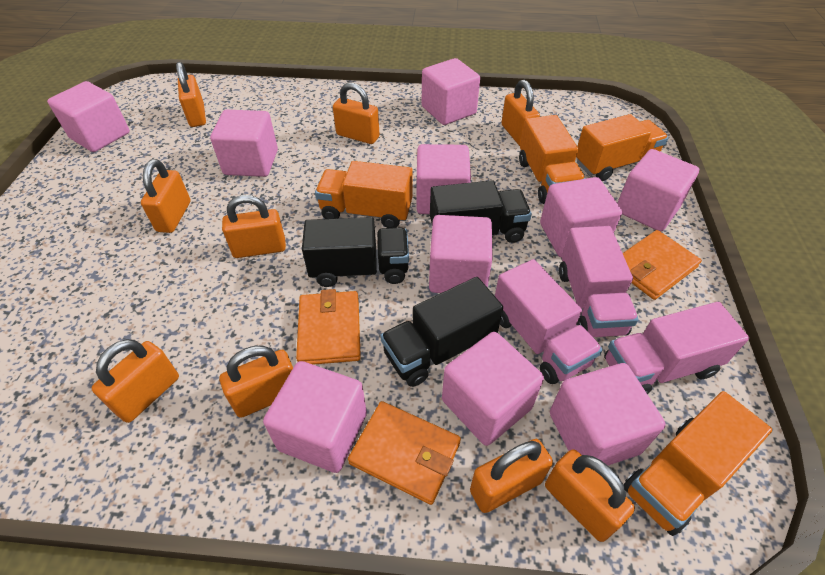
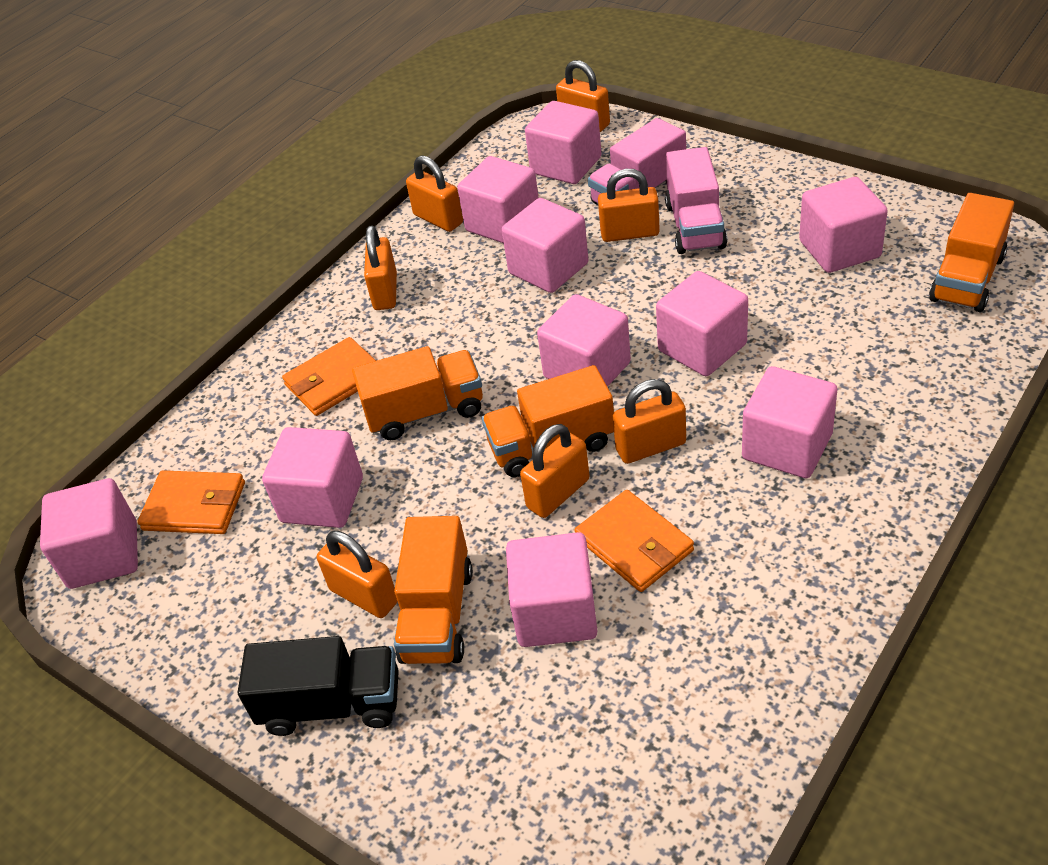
black truck: [302,217,409,287] [380,277,503,387] [430,180,532,243] = 3 -> [238,636,399,736] = 1
orange padlock: [91,339,179,423] [141,159,191,233] [176,62,206,127] [220,346,293,418] [222,195,286,258] [333,83,380,144] [470,439,553,513] [501,80,540,146] [545,449,635,542] = 9 -> [317,531,398,618] [364,225,397,310] [406,155,463,232] [520,424,590,518] [556,60,610,132] [598,169,660,242] [613,379,686,464] = 7
pink truck: [495,259,603,384] [559,226,638,337] [604,302,749,394] = 3 -> [588,118,686,204] [665,147,727,254] = 2

